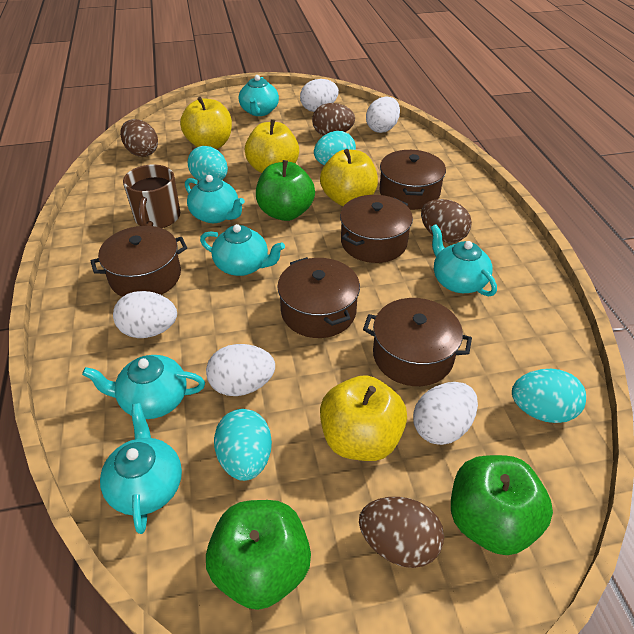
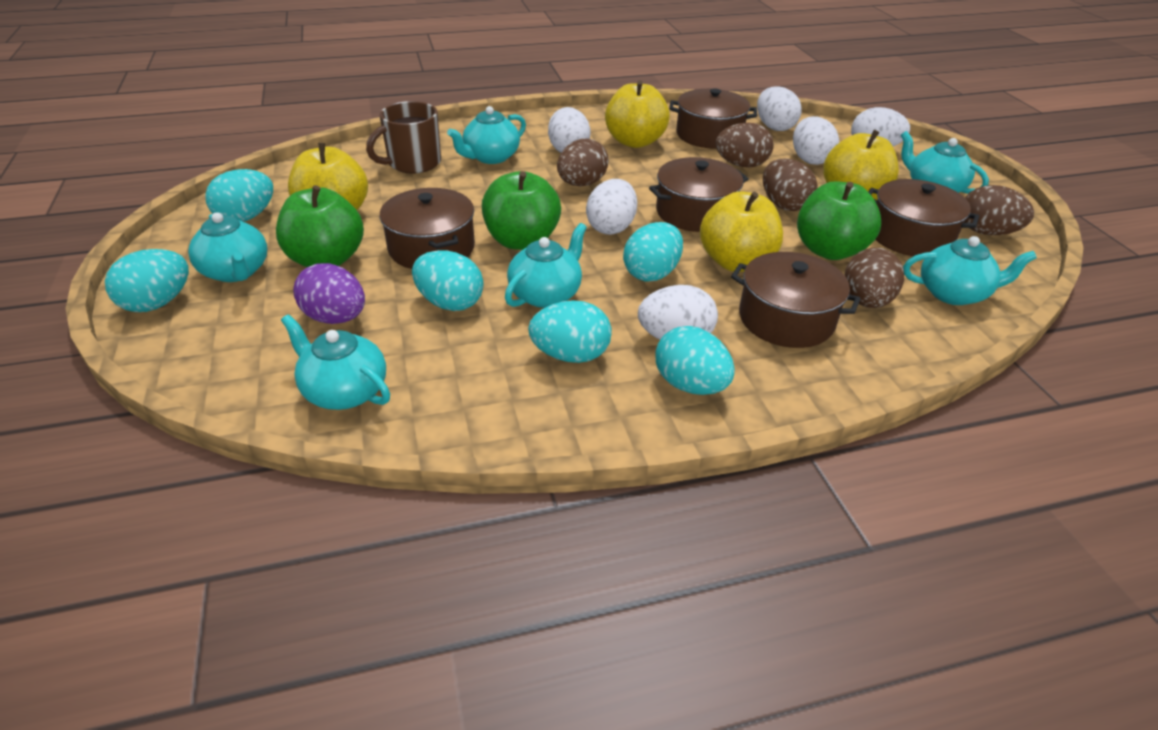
brown egg: [120,119,158,157] [312,103,355,136] [359,497,444,568] [421,199,472,243] = 4 -> [557,139,609,186] [716,122,774,168] [763,158,818,211] [845,248,904,308] [964,185,1034,235] = 5
purple egg: none = 0 -> [293,263,365,324] = 1
turquoise egg: [188,146,228,181] [214,409,272,481] [314,131,356,165] [512,369,586,423] = 4 -> [105,249,189,312] [205,169,273,222] [412,250,484,311] [528,300,611,363] [623,222,683,281] [655,326,735,395] = 6
white egg: [113,291,177,338] [206,344,275,396] [300,79,339,112] [366,97,400,133] [413,382,478,445] = 5 -> [548,107,591,153] [586,179,637,235] [638,285,718,340] [757,86,802,131] [793,116,839,165] [851,107,910,146] = 6

